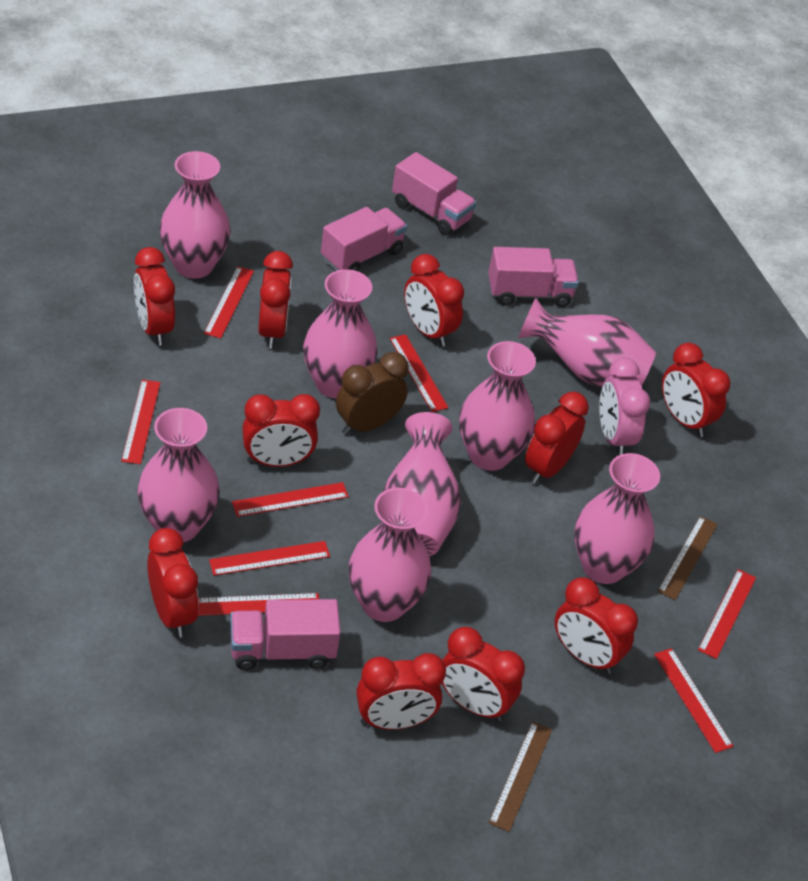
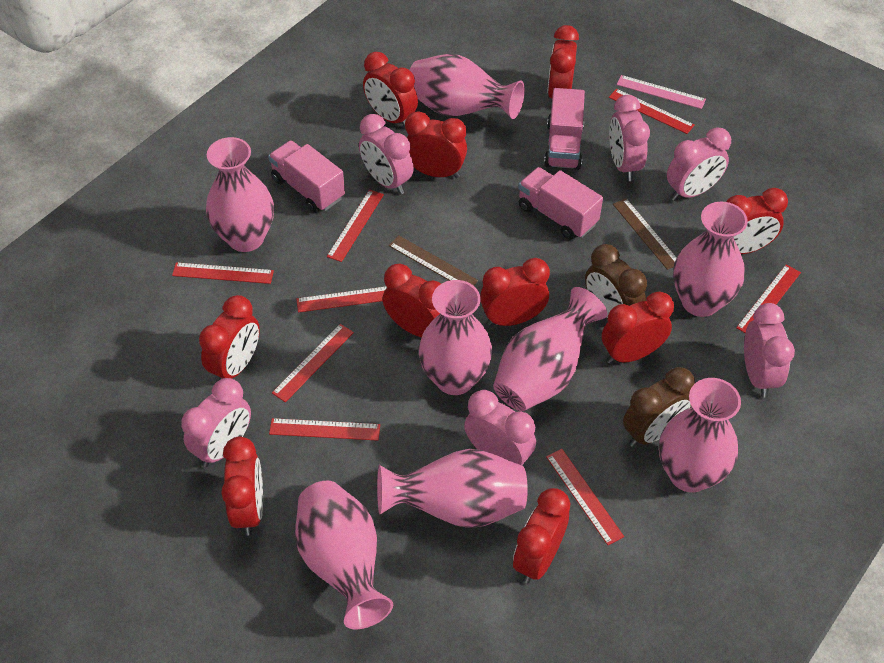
brown clock: [336,352,409,435] = 1 -> [585,244,647,319] [623,367,695,447] = 2
pink clock: [599,358,650,456] = 1 -> [181,378,251,467] [359,114,414,195] [464,390,536,466] [609,95,650,181] [667,128,731,201] [744,303,795,398] = 6
pink ruler: none = 0 -> [617,75,706,109] = 1
pink truck: [230,599,341,670] [321,207,407,272] [392,152,477,235] [488,247,579,307] = 4 -> [268,140,345,213] [518,167,603,240] [544,88,585,170] = 3

